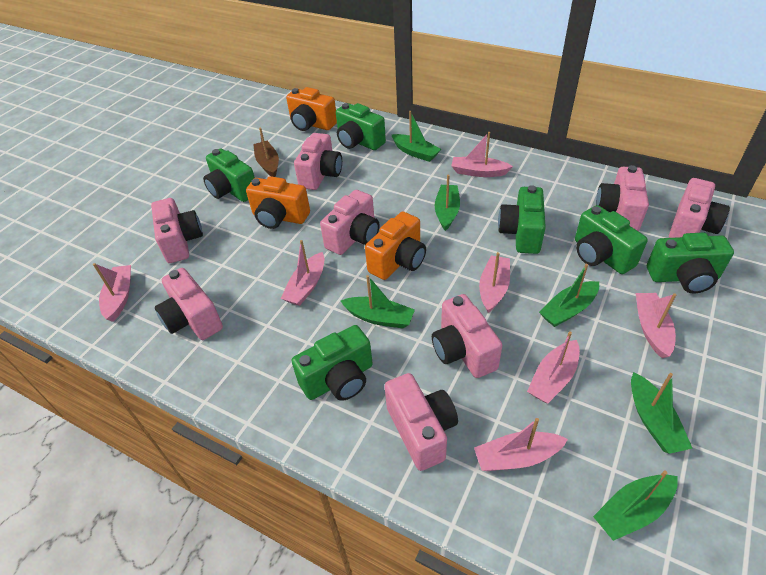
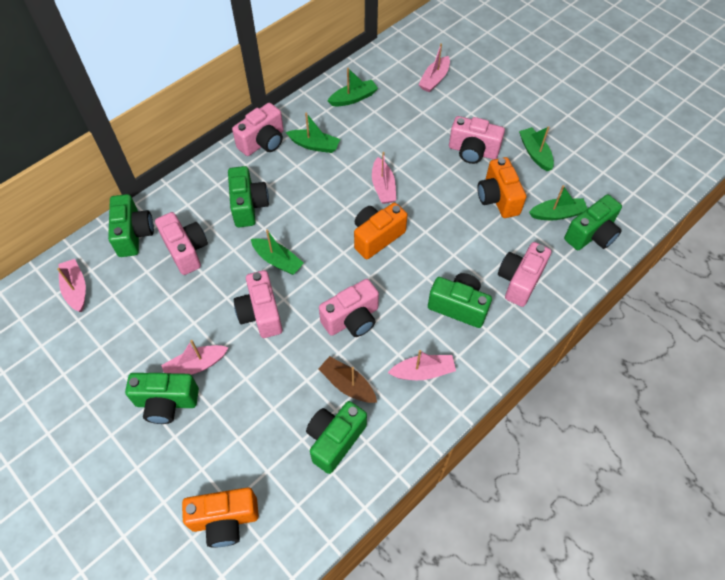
green boat: [341,275,415,328] [391,111,441,162] [435,175,460,231] [539,264,599,327] [593,471,678,541] [631,372,693,454] = 6 -> [251,230,304,275] [286,113,340,153] [328,68,378,106] [519,126,554,172] [529,185,588,220] = 5
pink boat: [93,263,131,322] [280,240,324,306] [451,132,513,177] [474,418,568,471] [479,252,510,313] [527,331,580,403] [636,293,676,358] = 7 -> [57,259,86,312] [161,340,229,375] [372,152,396,204] [388,350,456,380] [418,43,450,92] = 5
pink camera: [151,198,203,263] [155,268,223,340] [294,133,342,190] [320,190,379,255] [385,373,458,471] [432,294,503,378] [596,165,649,231] [669,178,730,238] = 8 -> [155,212,208,275] [232,103,284,156] [234,270,282,338] [319,279,379,337] [449,116,505,164] [498,242,551,307] = 6

